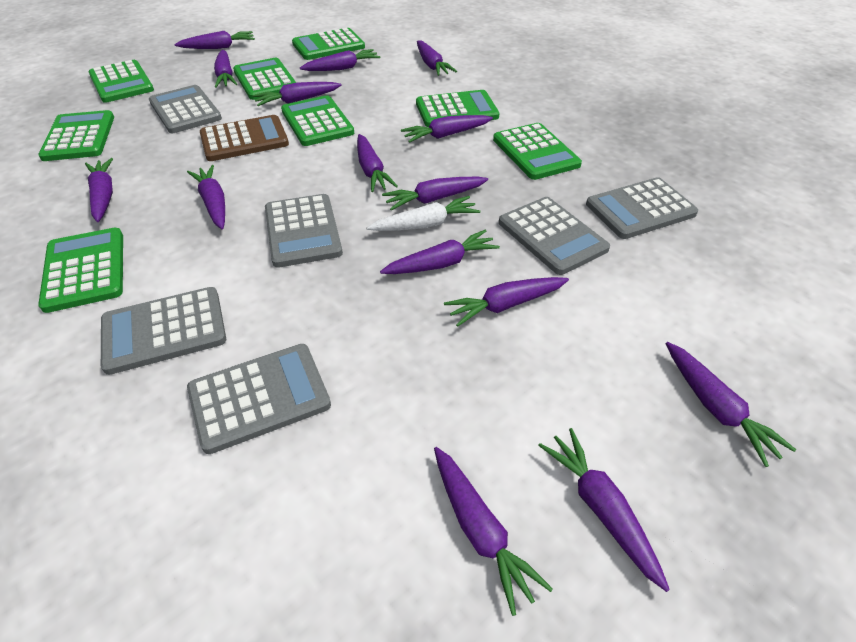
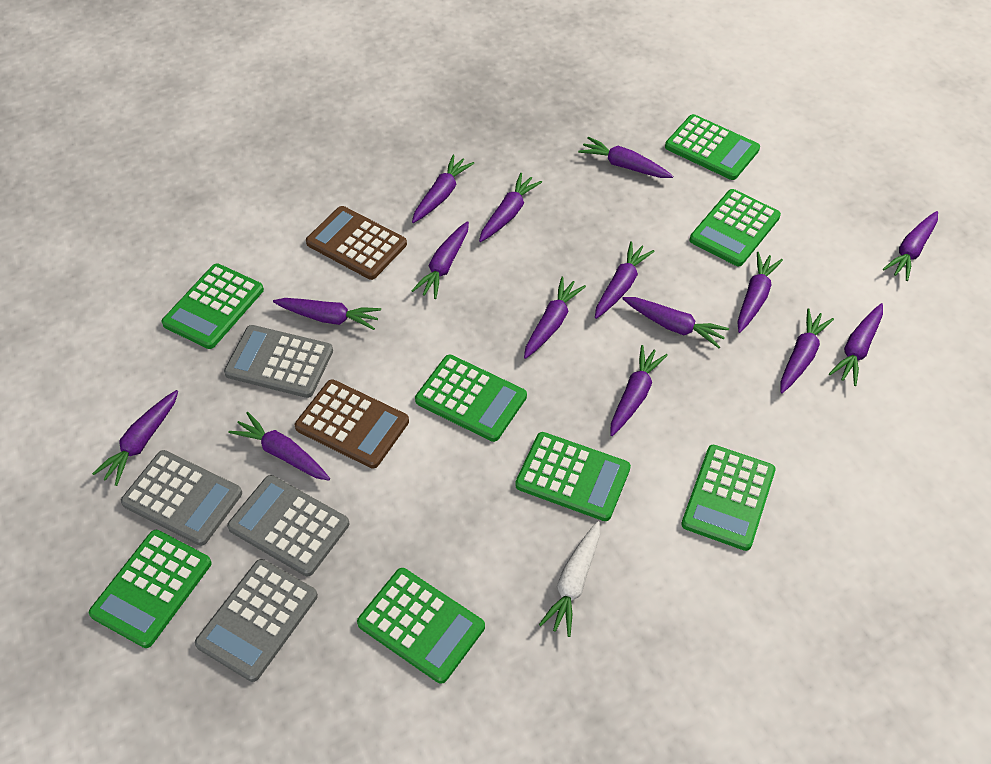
brown calculator: [200,115,289,161] = 1 -> [295,379,409,469] [306,206,407,280] = 2
grey calculator: [101,287,226,375] [149,85,222,133] [187,344,331,454] [265,194,343,268] [499,197,610,275] [586,177,698,239] = 6 -> [121,450,242,546] [195,559,318,682] [224,325,333,398] [227,475,349,576] = 4

